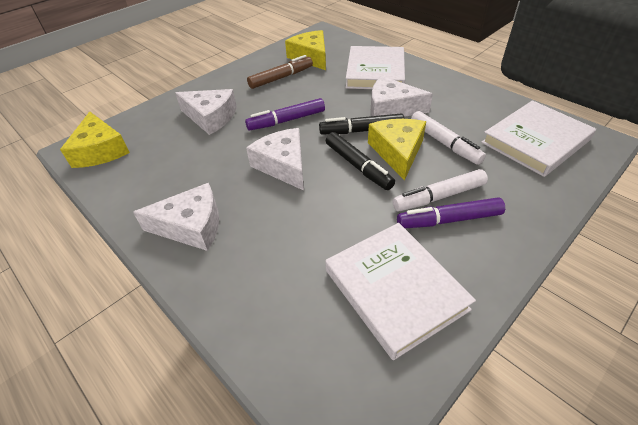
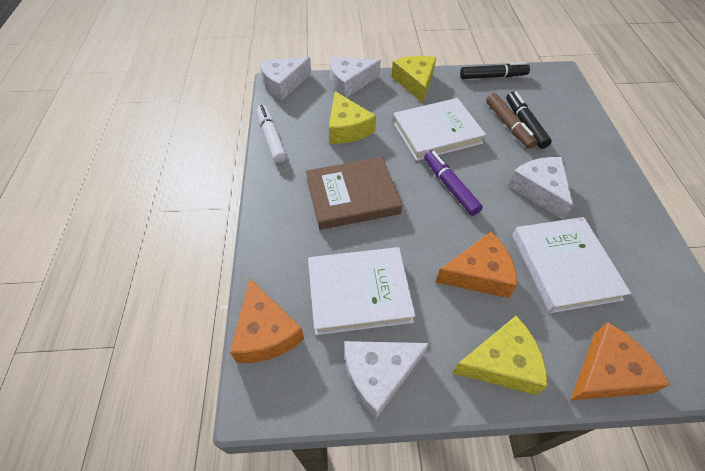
brown book: none = 0 -> [306,157,402,230] = 1
orange cheese: none = 0 -> [230,279,304,363] [436,232,517,298] [570,322,670,400] = 3
purple marker: [245,98,325,130] [397,197,505,228] = 2 -> [424,150,483,216] = 1
white marker: [392,169,488,211] [411,111,486,165] = 2 -> [257,105,287,163] = 1

